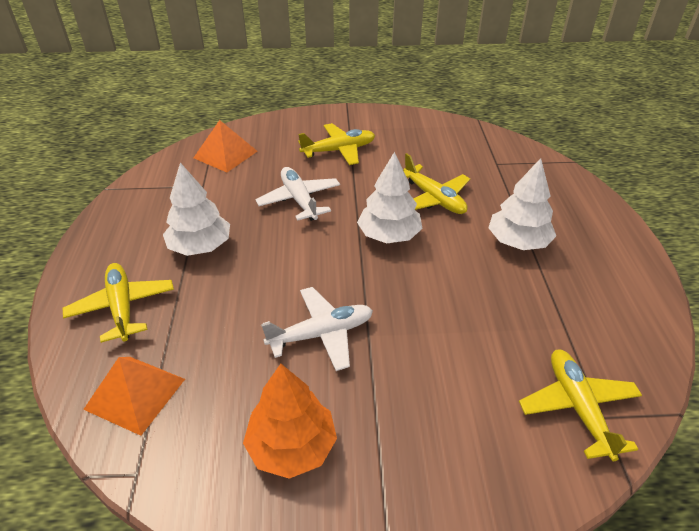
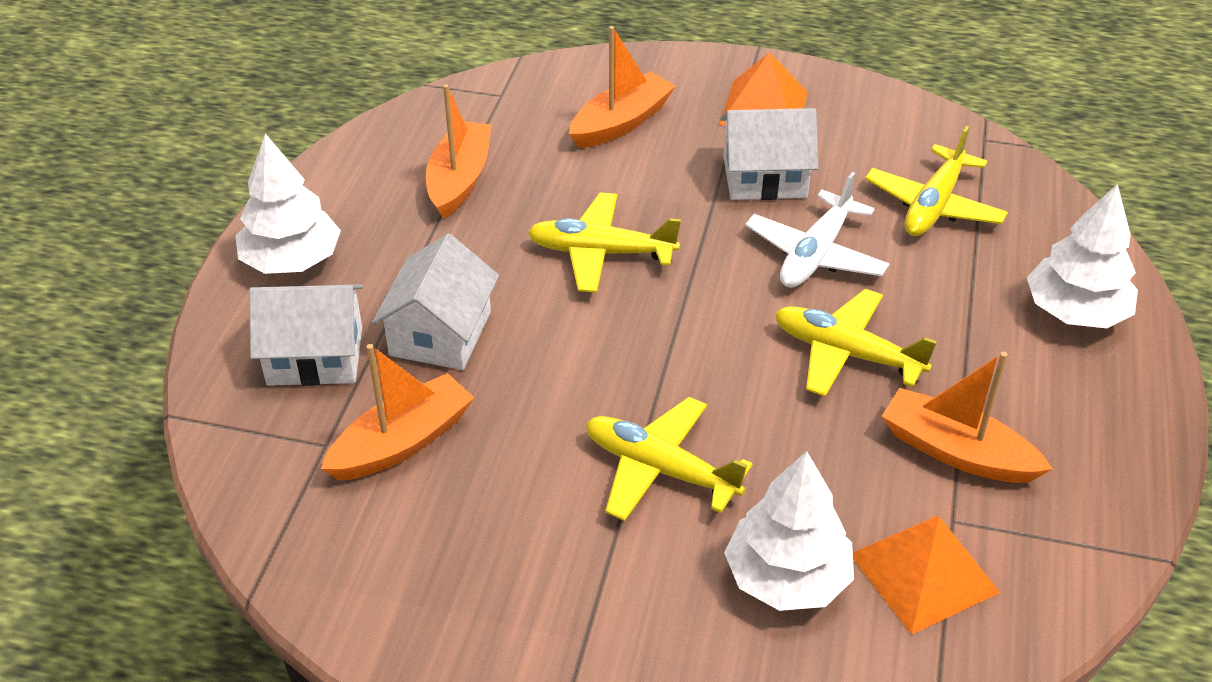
orange boat: none = 0 -> [321,344,474,481] [426,84,491,219] [569,26,676,148] [882,352,1052,483] = 4
orange tree: [243,364,337,479] = 1 -> none = 0
white house: none = 0 -> [249,284,363,386] [372,234,499,370] [720,108,818,200] = 3
white plane: [255,167,340,221] [261,287,373,371] = 2 -> [745,172,889,288] = 1

